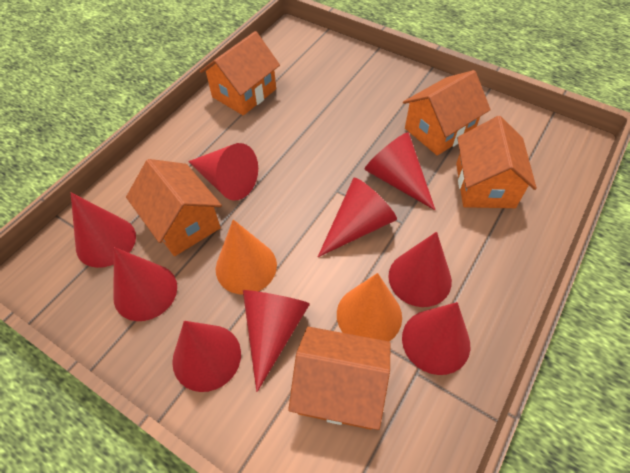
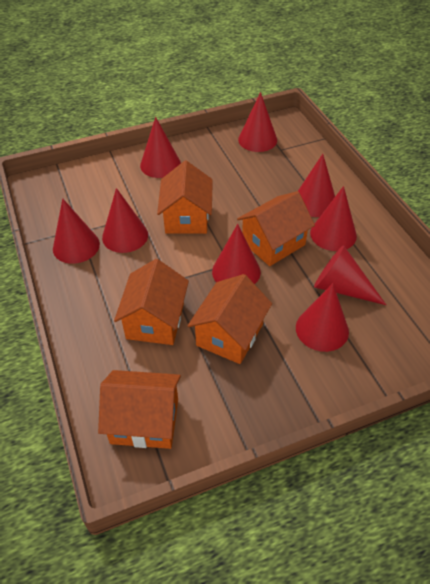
orange cone: [216,219,277,294] [337,273,402,342] = 2 -> none = 0

